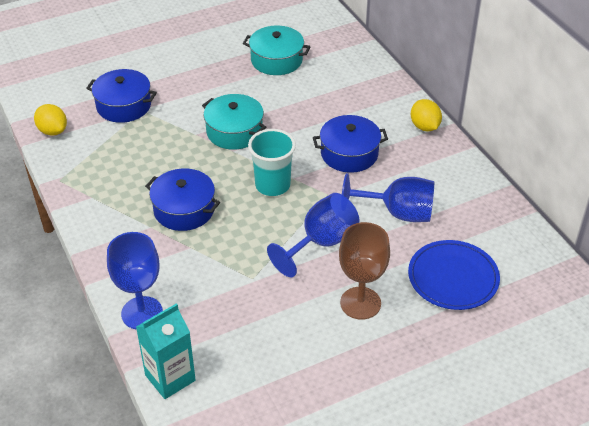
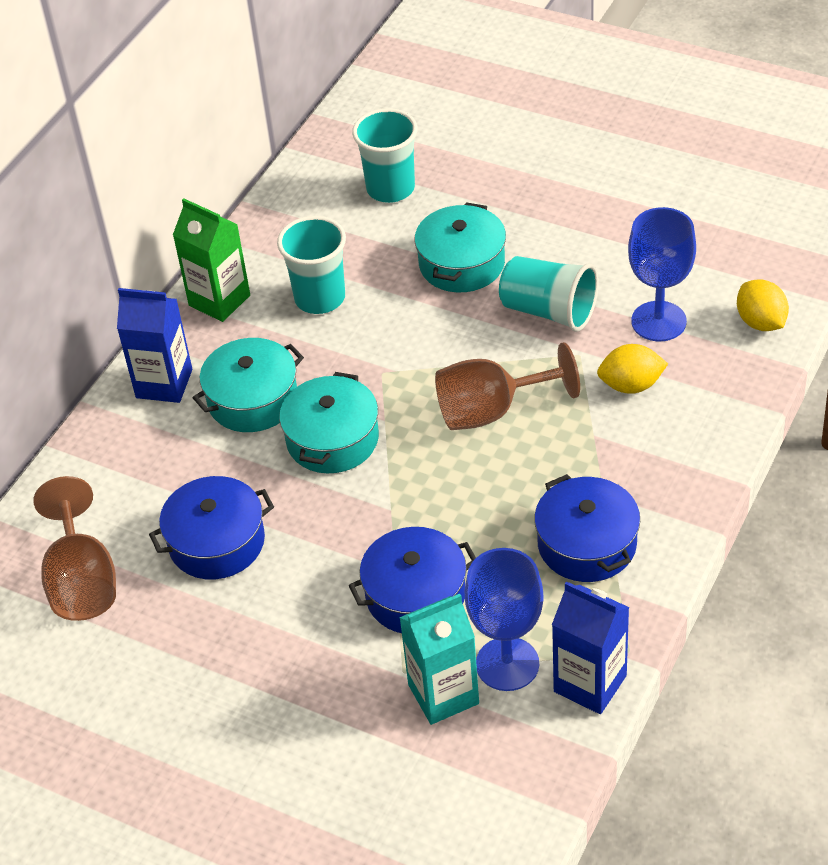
blue carton: none = 0 -> [117,288,192,403] [552,581,629,714] = 2
blue goblet: [107,232,163,330] [267,193,359,277] [342,173,434,222] = 3 -> [465,548,544,691] [628,207,696,341] = 2
blue plate: [408,240,500,310] = 1 -> none = 0
brown goblet: [339,222,390,320] = 1 -> [34,476,116,621] [435,342,580,430] = 2
green carton: none = 0 -> [173,198,250,322] = 1
turquoise cup: [248,129,296,196] = 1 -> [277,216,346,314] [352,108,418,203] [499,256,599,332] = 3
turquoise pot: [202,94,266,150] [243,26,311,75] = 2 -> [193,338,304,432] [279,372,379,473] [414,202,506,293] = 3

